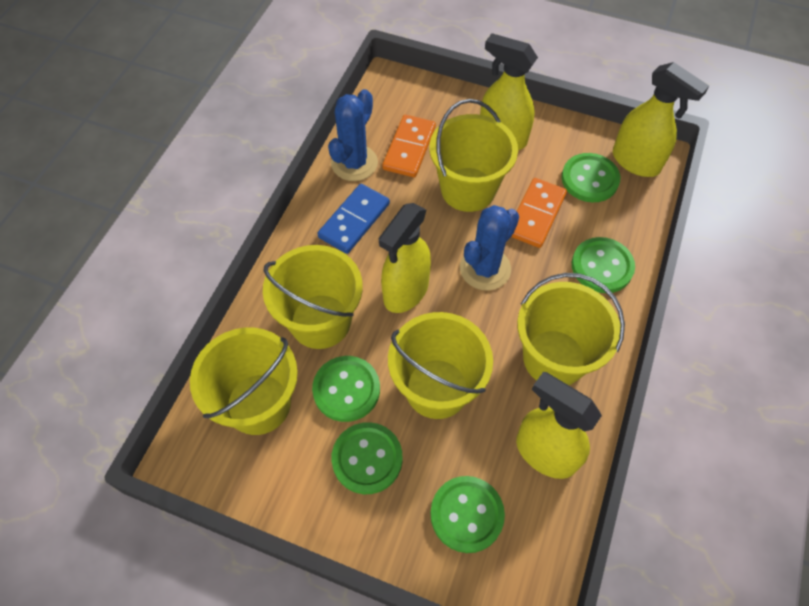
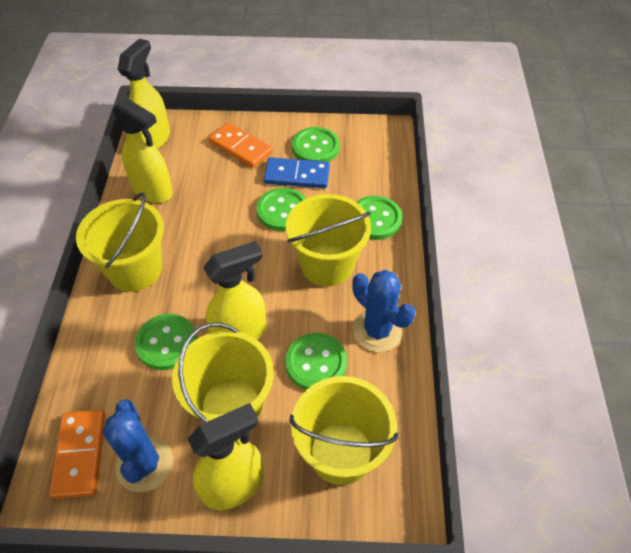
yellow bucket: [190,328,298,435] [263,245,363,349] [388,312,493,419] [429,99,518,212] [517,273,625,385] = 5 -> [76,192,164,292] [172,323,274,423] [286,194,371,287] [289,376,399,485] = 4

